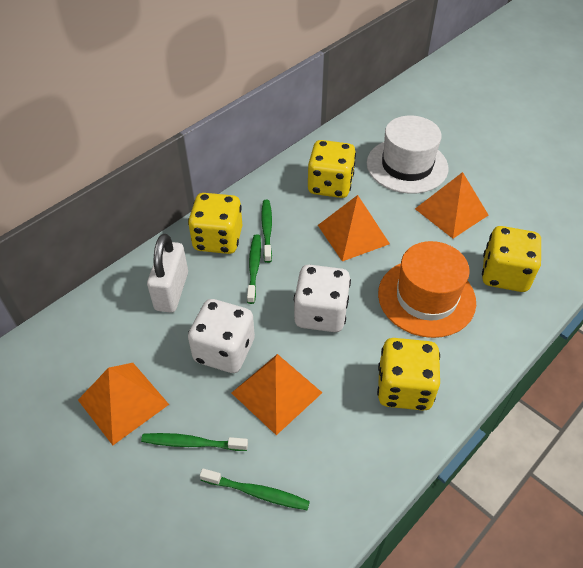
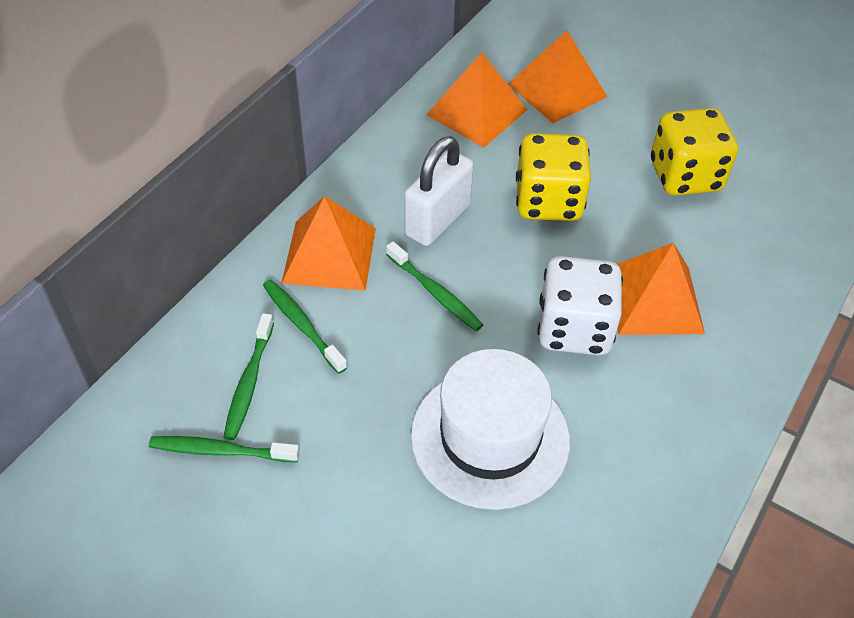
orange hat: [378,241,476,338] = 1 -> none = 0
white dice: [188,299,255,373] [294,265,351,332] = 2 -> [538,256,623,355] = 1
yellow dice: [188,193,242,254] [308,140,356,198] [377,338,440,411] [482,226,541,292] = 4 -> [516,133,591,221] [651,108,738,196] = 2

